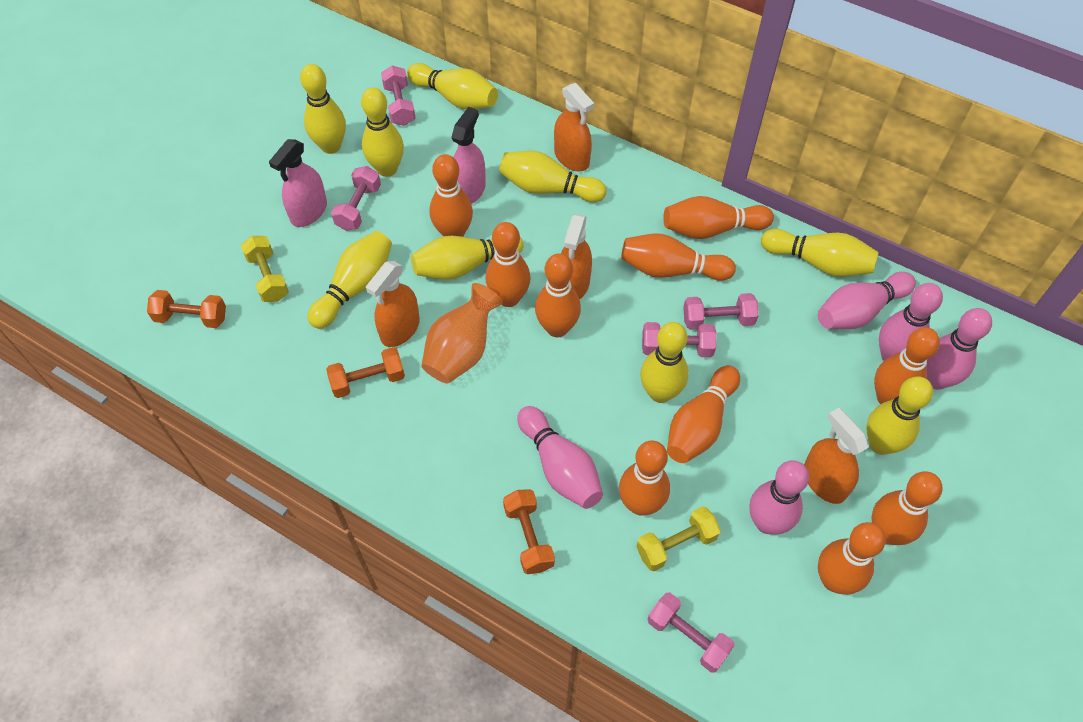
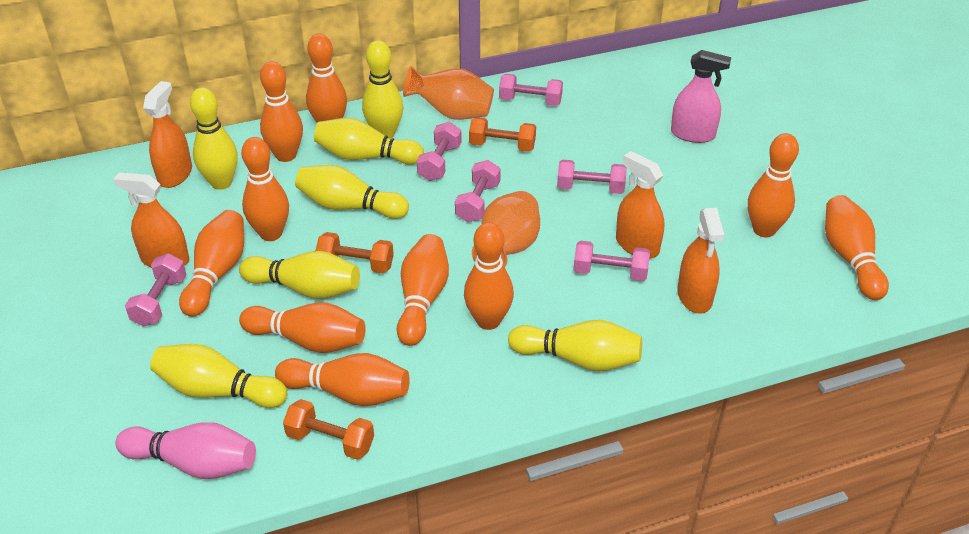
orange vase: [421,283,503,384] = 1 -> [403,66,494,120] [472,191,540,267] = 2
pink bowling pin: [517,406,603,509] [750,460,809,535] [818,272,916,329] [879,283,943,361] [926,308,992,390] = 5 -> [115,422,256,479] = 1
pink dumbbell: [331,166,381,231] [381,66,416,126] [642,322,717,357] [648,593,735,673] [683,293,759,330] = 5 -> [125,253,186,327] [417,122,462,181] [455,160,501,222] [499,74,563,106] [557,160,627,194] [573,241,650,281] = 6
pink spray bottle: [269,139,327,227] [451,107,486,204] = 2 -> [671,50,731,143] = 1
yellow bowling pin: [300,64,346,154] [308,231,392,329] [361,87,404,177] [407,63,498,109] [411,236,523,280] [499,151,606,202] [640,322,689,403] [761,229,879,277] [866,376,933,455] = 9 -> [150,344,287,408] [190,88,238,190] [239,251,360,299] [295,165,409,219] [314,118,424,165] [362,40,403,139] [508,320,642,371] = 7
yellow dumbbell: [241,236,289,302] [637,506,721,571] = 2 -> none = 0

